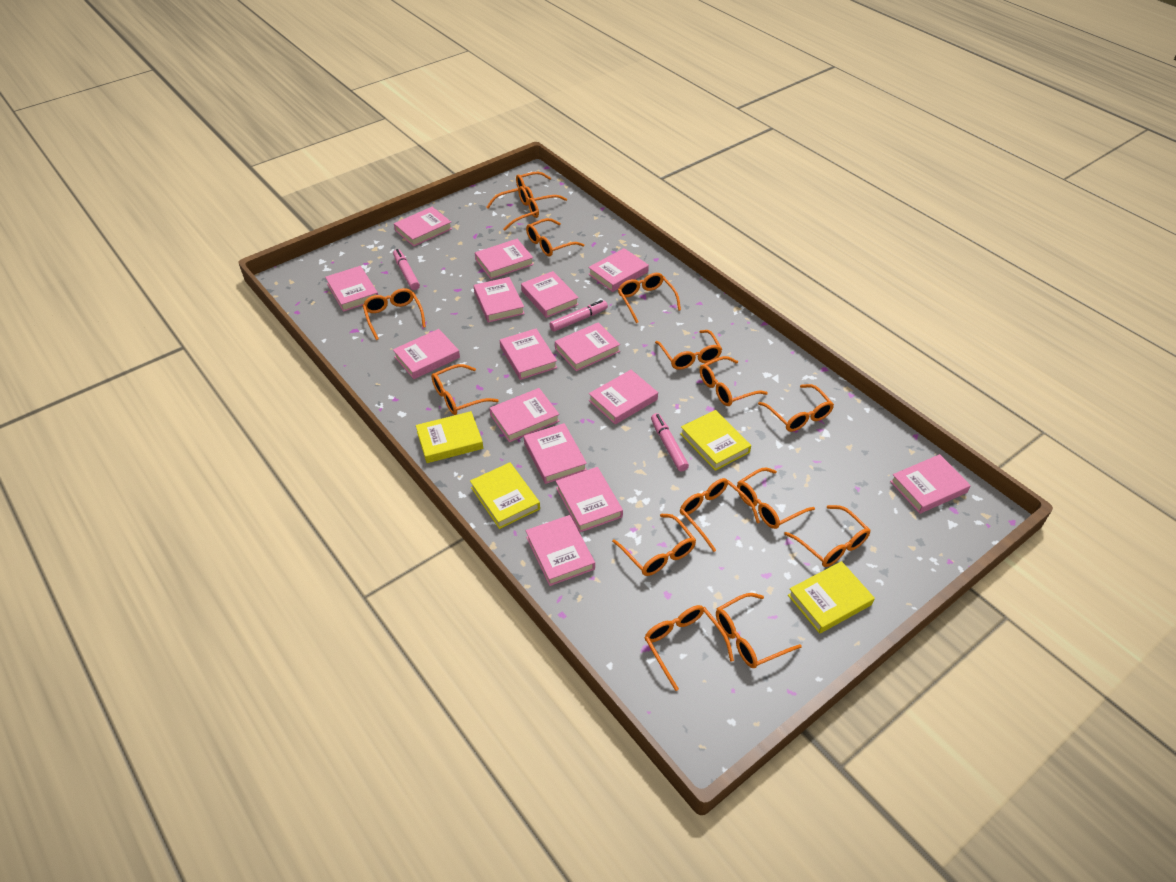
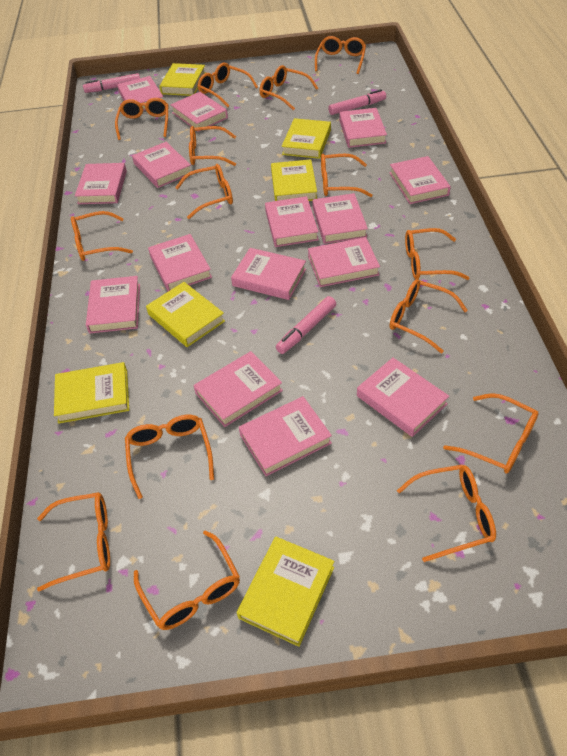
yellow book: [416,411,483,463] [470,462,540,529] [680,410,751,471] [788,561,875,634] = 4 -> [54,362,129,424] [146,282,225,347] [159,63,206,96] [237,537,334,647] [271,159,317,201] [282,118,331,159] = 6

